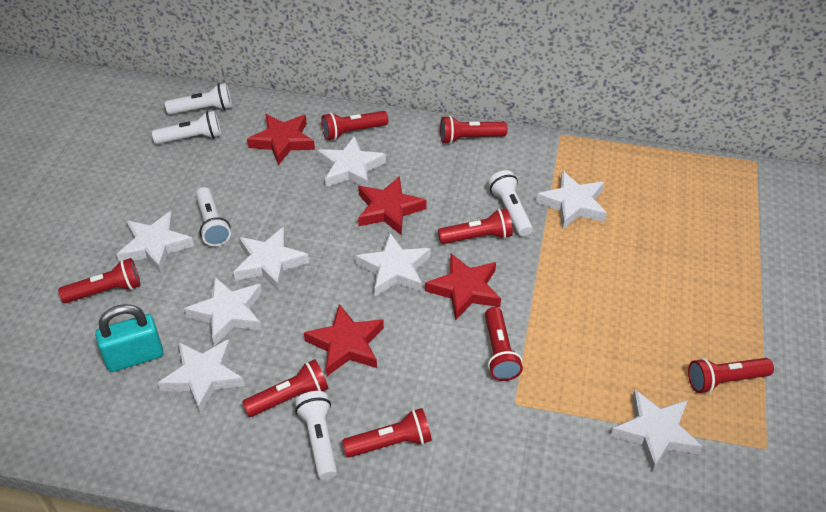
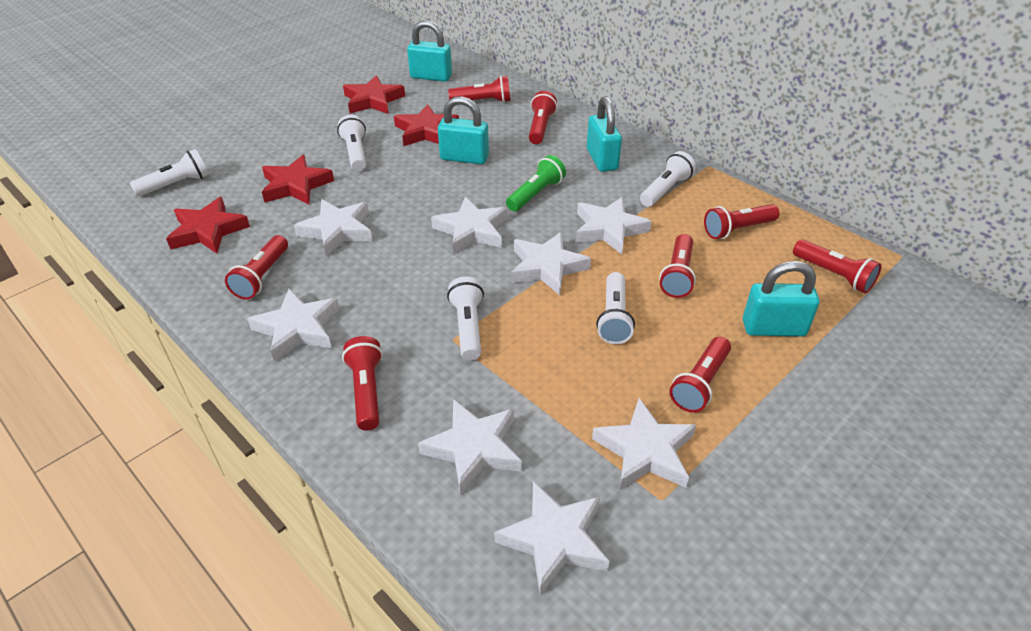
green flashlight: none = 0 -> [506,155,566,212] = 1
turquoise padlock: [95,304,163,372] = 1 -> [407,20,452,82] [438,96,489,164] [587,96,622,172] [743,261,820,337] = 4

